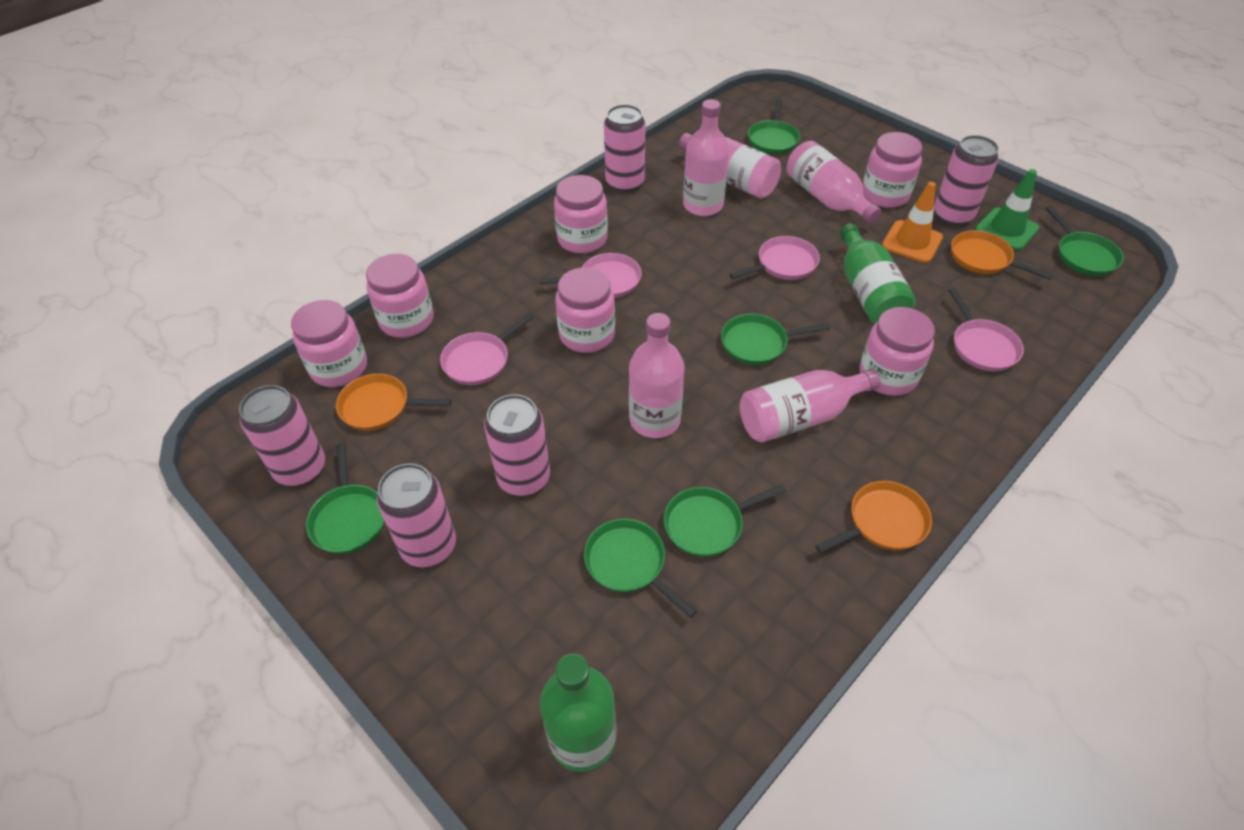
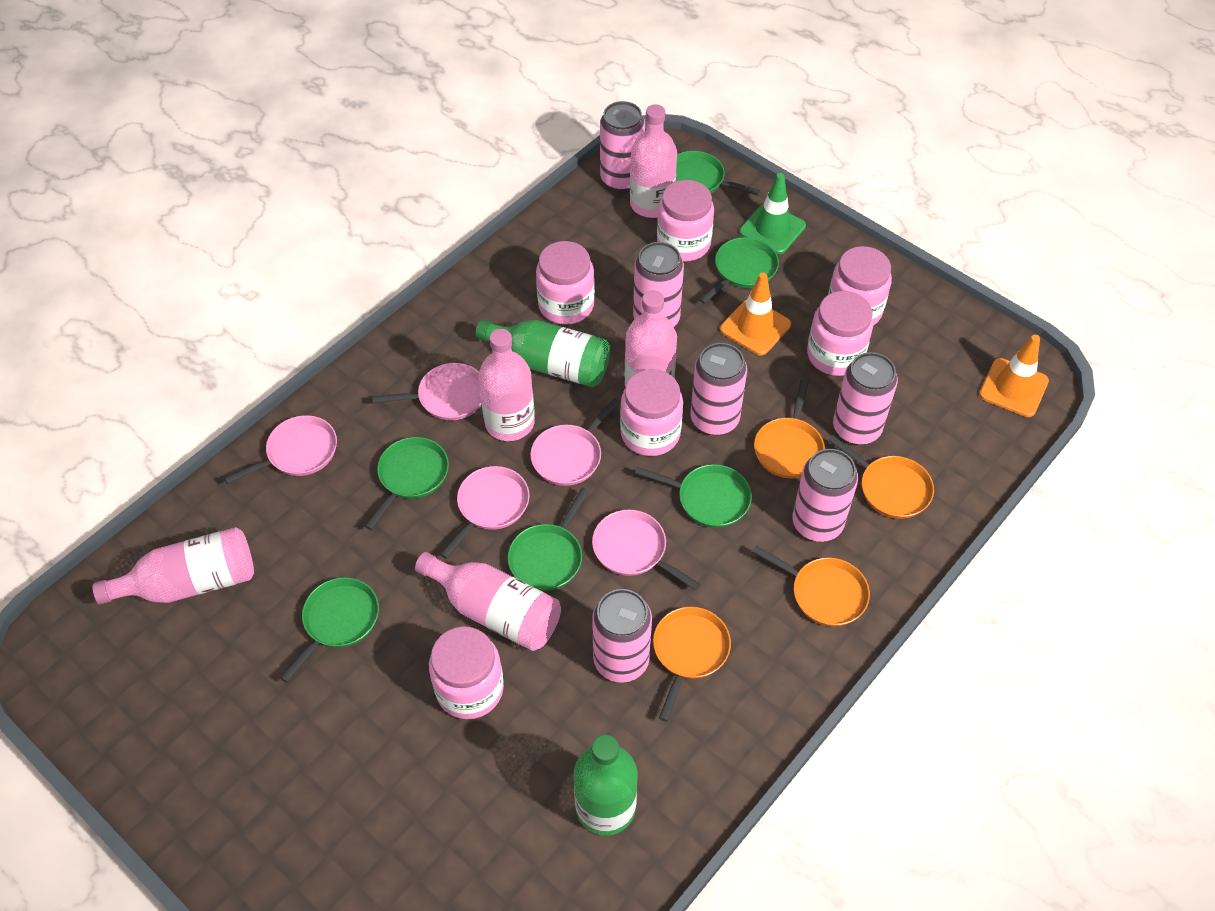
orange pan: [336,374,452,431] [815,481,932,553] [951,230,1053,280] = 3 -> [653,607,731,722] [753,546,870,627] [754,380,825,478] [828,435,934,519] = 4
orange traffic cone: [882,182,943,263] = 1 -> [720,273,791,356] [979,335,1049,417] = 2
pink can: [239,385,325,486] [376,463,456,567] [484,394,550,496] [604,104,646,192] [934,135,999,226] = 5 -> [592,589,652,683] [600,101,645,191] [633,242,684,327] [690,343,747,435] [792,449,858,542] [833,352,898,445] = 6
pink pan: [440,312,535,385] [540,253,642,298] [729,236,820,280] [948,288,1024,371] = 4 -> [224,415,337,484] [372,363,481,420] [440,466,529,559] [530,398,620,486] [592,510,701,590] = 5

